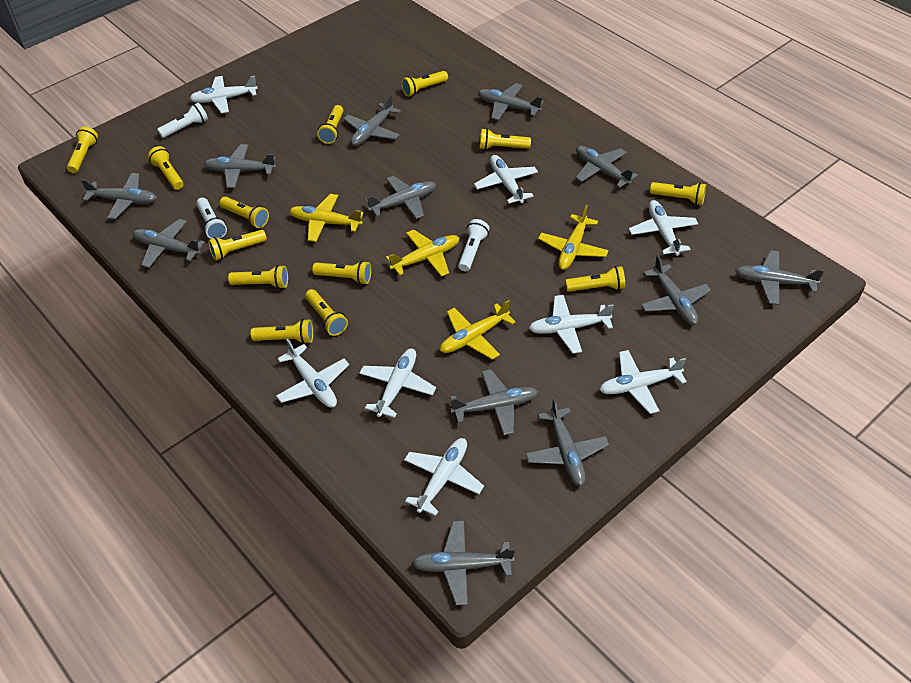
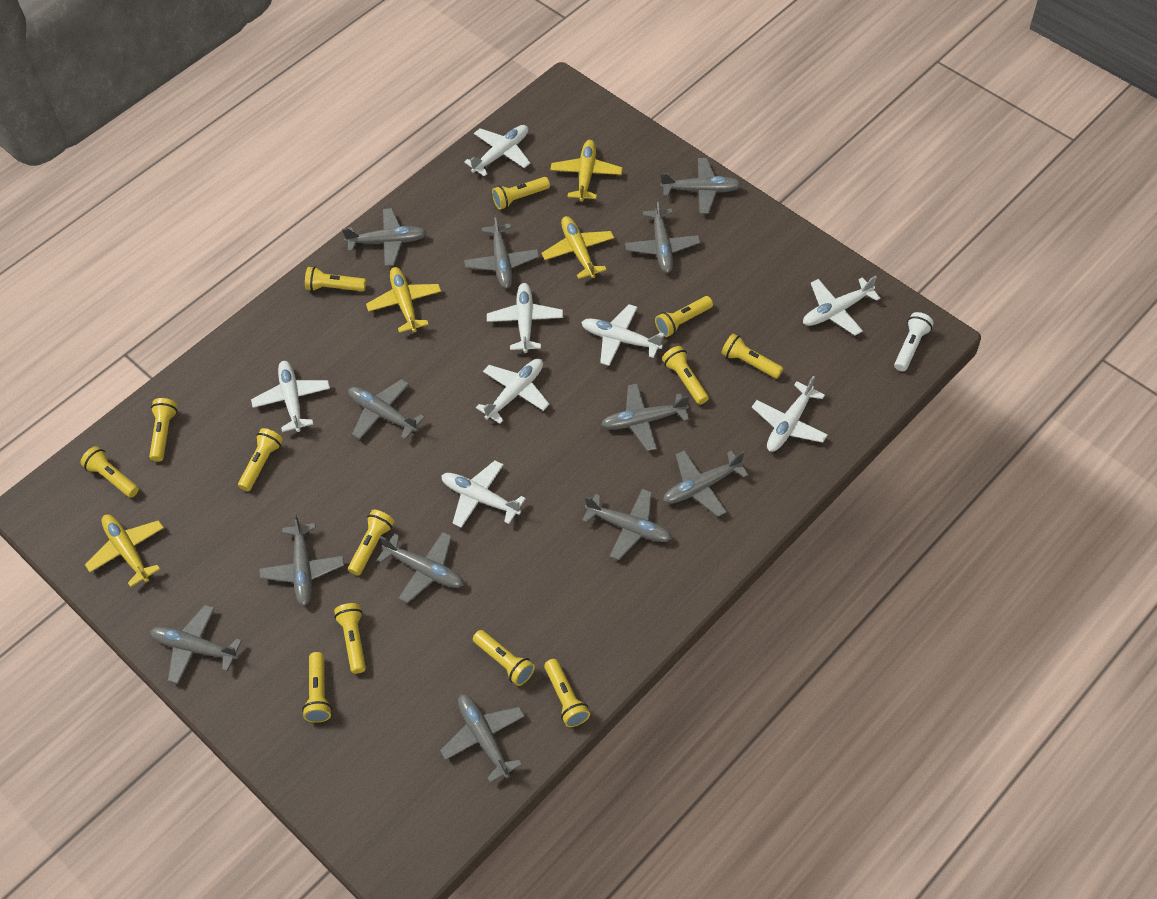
white flashlight: [157,103,208,138] [196,198,227,239] [458,219,490,271] = 3 -> [894,312,934,371] = 1

